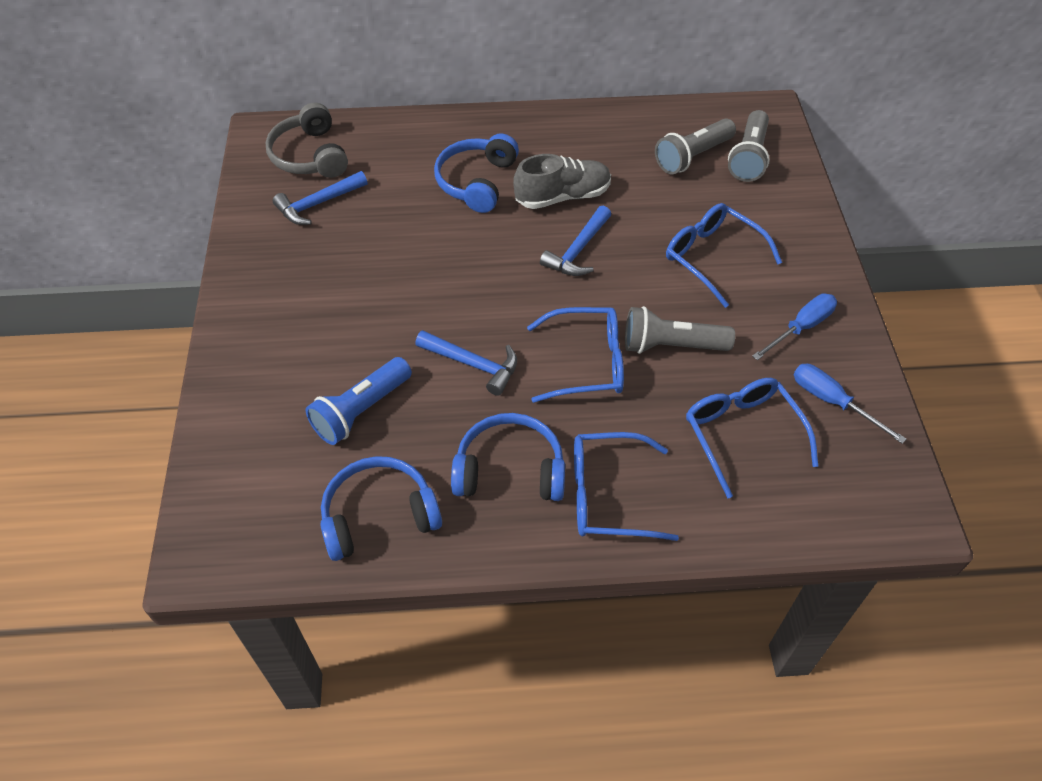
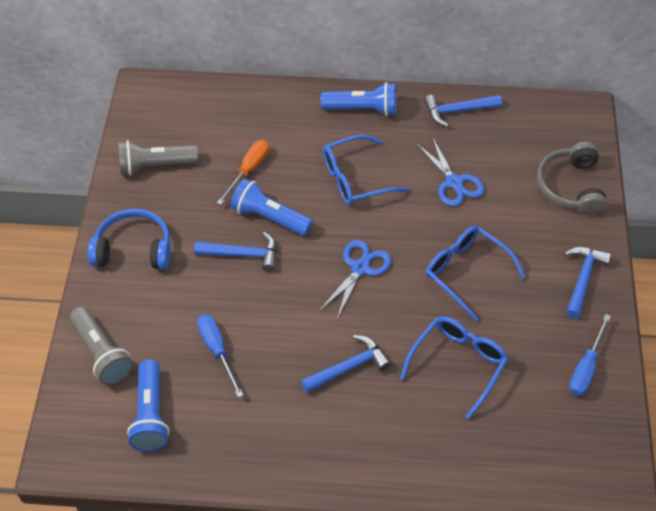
blue flashlight: [306,357,412,445] = 1 -> [127,360,170,451] [230,178,313,236] [320,82,396,116] = 3
blue glasses: [527,307,624,403] [574,432,679,541] [666,203,782,308] [686,378,818,499] = 4 -> [323,134,409,205] [400,316,509,419] [426,226,526,321] = 3
blue hammer: [273,171,367,225] [415,330,517,396] [540,206,611,276] = 3 -> [194,232,277,272] [301,335,391,393] [424,95,502,127] [564,247,611,319] = 4
blue headphones: [320,456,442,561] [434,133,519,213] [451,413,565,501] = 3 -> [87,209,171,270] = 1
blue scissors: none = 0 -> [319,240,392,319] [416,137,485,207] = 2
grey flashlight: [625,306,735,354] [655,118,736,174] [728,110,770,182] = 3 -> [70,307,133,385] [118,140,198,176] = 2
grey shoe: [513,154,611,209] = 1 -> none = 0
orange screwdriver: none = 0 -> [217,140,269,205] = 1

